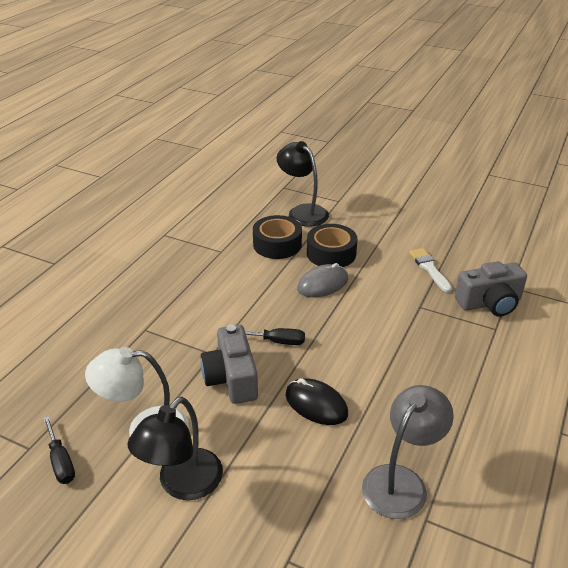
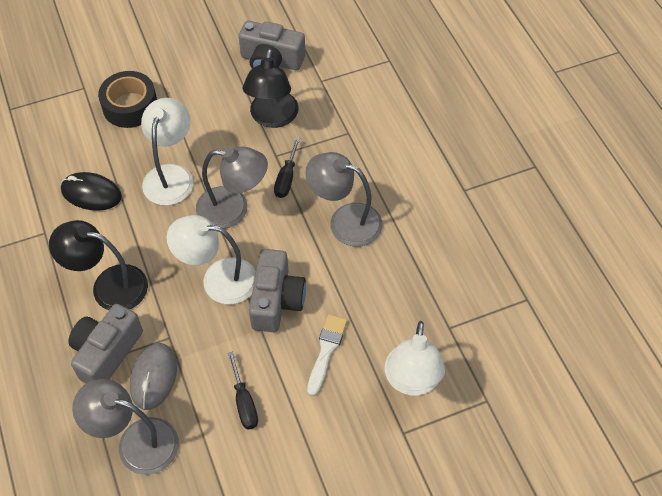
black tape: [253,215,302,259] [307,224,357,267] = 2 -> [98,71,157,128] = 1
grey camera: [201,325,258,404] [455,261,527,317] = 2 -> [69,304,143,384] [239,21,305,70] [249,249,306,332] = 3
grey lamp: [362,385,454,519] = 1 -> [72,379,179,475] [196,146,268,229] [305,152,383,247] = 3
white lamp: [85,347,189,436] = 1 -> [141,98,193,206] [166,215,256,304] [385,321,445,395] = 3

